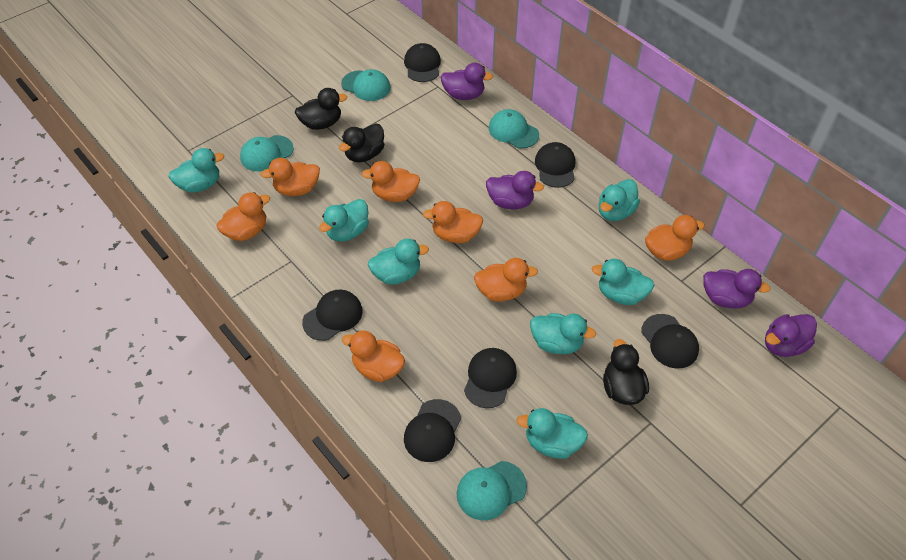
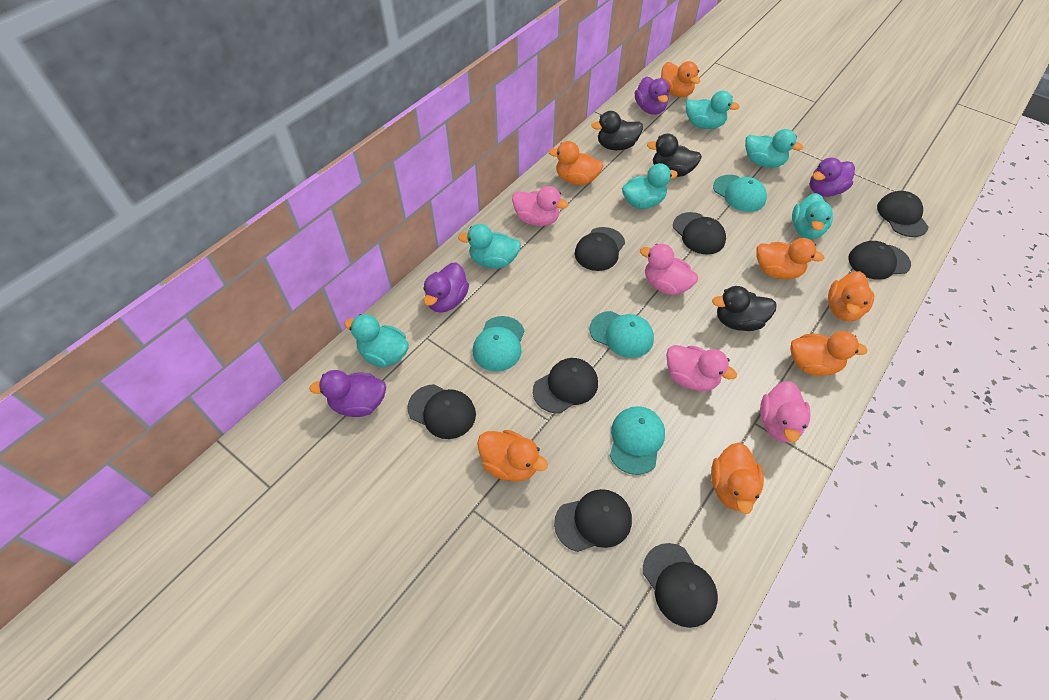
black cap: [302,290,362,341] [404,43,441,82] [404,399,461,462] [464,348,517,408] [535,142,575,188] [641,314,699,369] = 6 -> [407,384,476,439] [533,358,598,413] [554,489,632,552] [575,227,625,271] [643,543,718,628] [673,212,726,255] [848,241,911,280] [877,191,929,237] = 8
pink duck: none = 0 -> [512,186,568,226] [640,244,698,295] [666,345,737,391] [760,381,811,443] = 4
turquoise duck: [168,148,224,193] [319,199,369,242] [368,239,429,285] [516,408,588,459] [530,313,596,354] [591,259,654,305] [599,179,640,221] = 7 -> [344,314,409,367] [458,224,521,269] [622,163,678,209] [686,91,740,129] [745,129,803,168] [792,193,833,239] = 6

